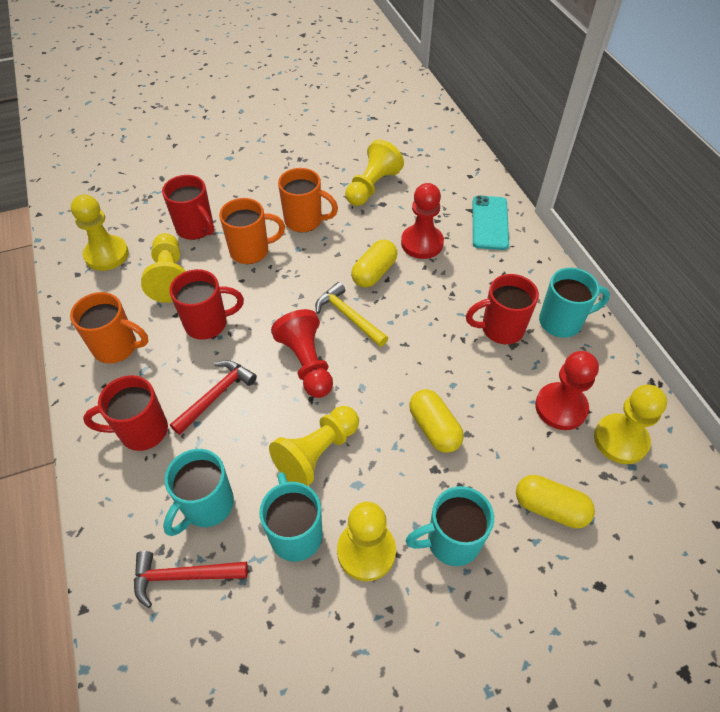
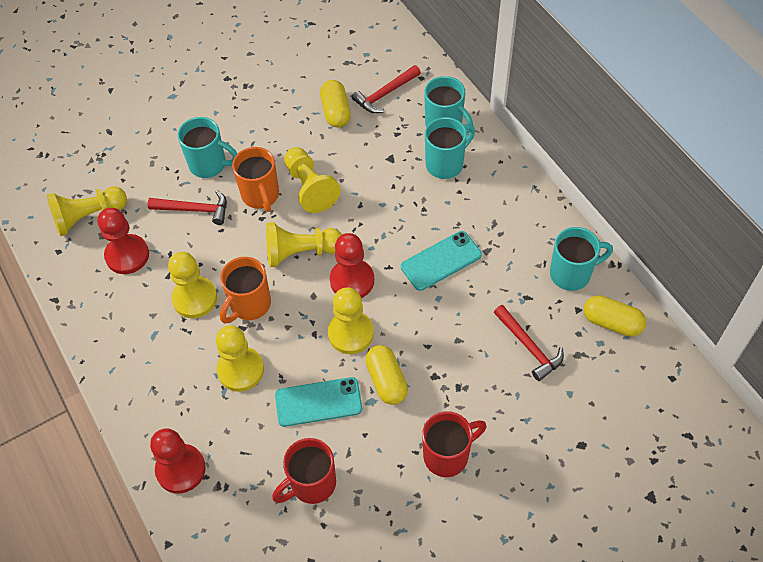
orange mug: [70,292,148,364] [219,198,285,264] [278,168,338,232] = 3 -> [220,257,271,324] [232,147,279,212] = 2
red hammer: [134,551,248,608] [170,360,257,435] = 2 -> [148,190,227,225] [352,65,421,113] [494,305,564,381] = 3
red mug: [83,375,168,451] [162,175,214,240] [169,269,244,340] [466,274,539,344] = 4 -> [272,438,336,504] [422,411,487,477] = 2
turquoise phone: [473,195,509,250] = 1 -> [275,377,362,427] [401,231,482,291] = 2
yellow hammer: [315,282,388,347] = 1 -> none = 0

